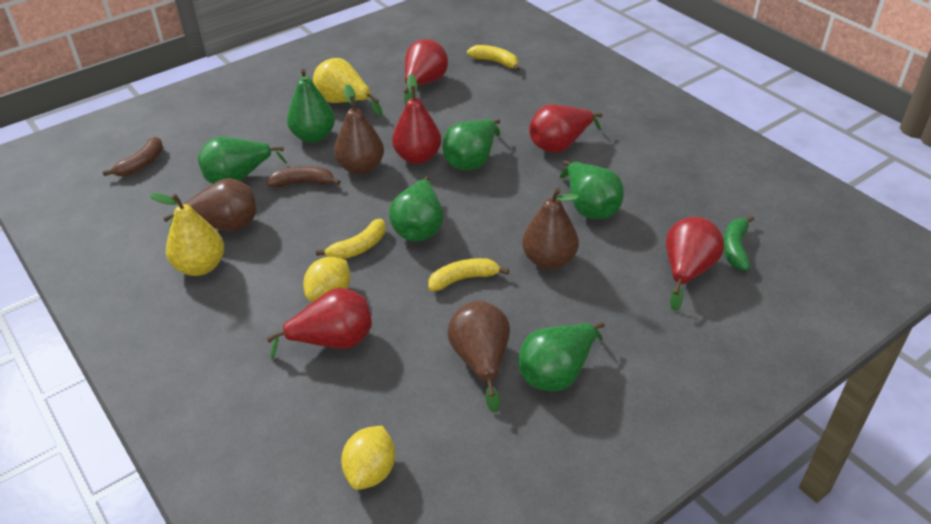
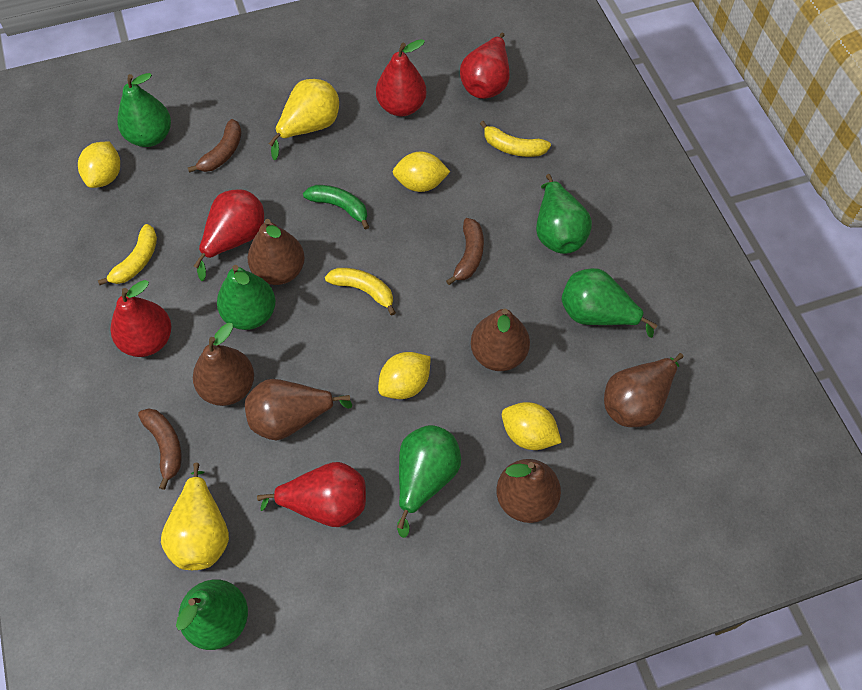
brown banana: [102,137,163,176] [266,166,341,188] = 2 -> [138,409,182,490] [188,119,242,173] [446,218,484,285] = 3
brown pear: [163,178,256,235] [334,84,384,175] [447,301,510,412] [522,188,579,270] = 4 -> [193,323,254,406] [245,379,352,441] [247,219,305,285] [471,308,530,371] [496,459,561,523] [604,353,683,427] = 6
yellow lemon: [303,257,350,302] [341,426,395,490] = 2 -> [78,141,120,188] [378,352,431,399] [393,151,450,192] [502,402,562,450] = 4

